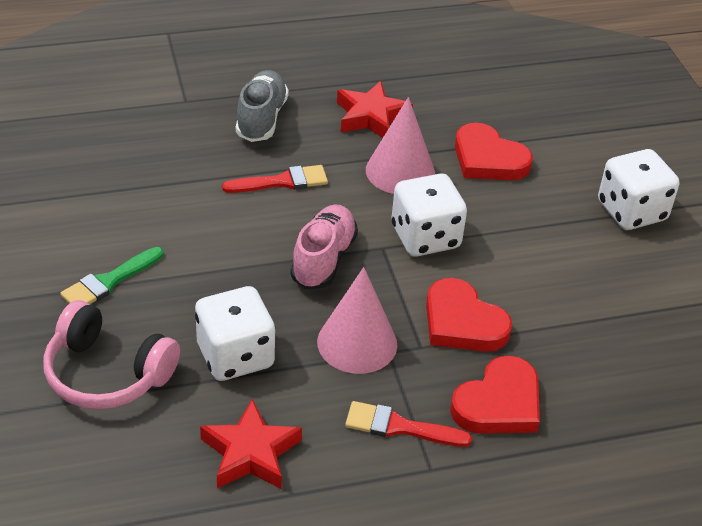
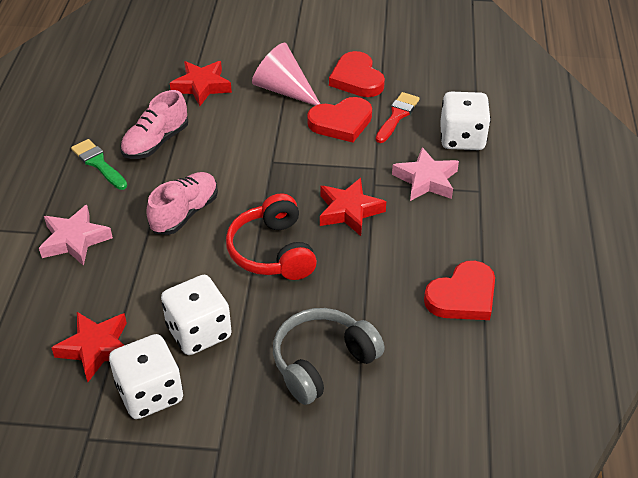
grey headphones: none = 0 -> [273,308,385,405] = 1
grey shoe: [236,70,289,142] = 1 -> none = 0
pink cone: [317,267,397,374] [366,97,435,194] = 2 -> [252,43,320,106] = 1
pink headphones: [43,300,180,410] = 1 -> none = 0
pink shoe: [291,205,358,289] = 1 -> [120,90,188,159] [146,172,218,235] = 2
pink star: none = 0 -> [39,205,113,266] [392,147,459,201] = 2
red brush: [222,165,328,193] [345,401,472,447] = 2 -> [376,92,420,143] = 1
red headphones: none = 0 -> [226,193,317,280] = 1
red star: [200,399,302,489] [337,81,413,138] = 2 -> [51,312,127,382] [170,61,232,106] [320,178,386,236] = 3

